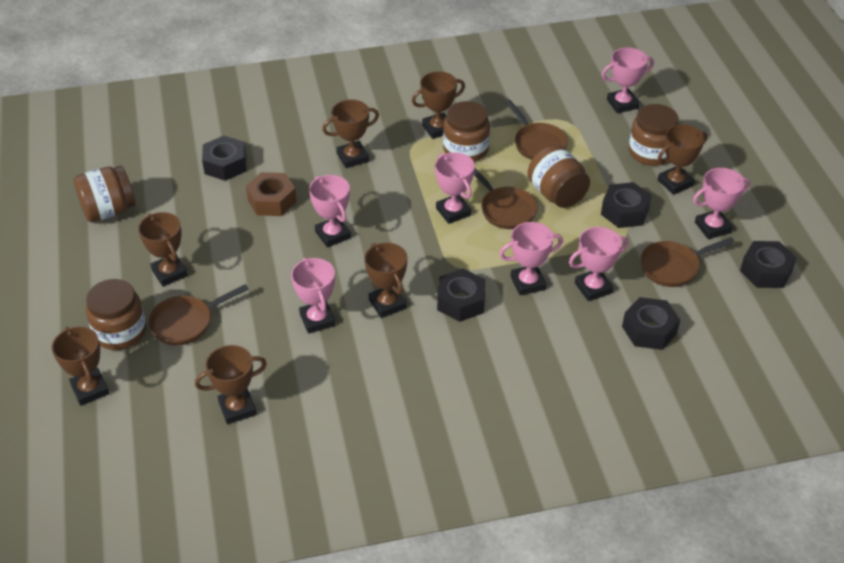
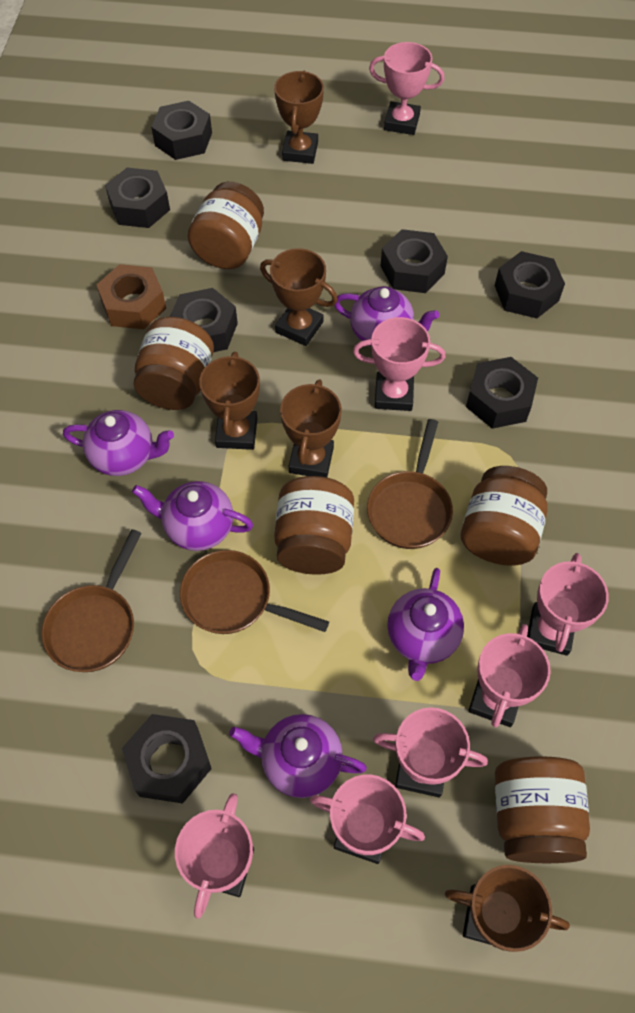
black nut: [202,136,247,181] [437,269,486,322] [601,182,652,228] [622,297,680,350] [740,241,797,288] = 5 -> [105,168,170,228] [122,714,212,803] [151,101,212,160] [170,288,238,352] [380,229,448,293] [466,357,538,429] [495,251,565,318] = 7
brown pan: [148,284,249,346] [474,168,538,229] [505,100,568,160] [640,237,735,287] = 4 -> [41,529,142,672] [180,550,329,634] [367,419,453,549] = 3
brown trophy: [52,327,110,406] [138,212,188,287] [195,345,267,424] [322,100,379,168] [364,243,408,318] [412,71,465,139] [658,124,707,195] = 7 -> [199,352,260,450] [260,248,338,346] [274,71,324,164] [280,379,342,477] [445,865,570,952] = 5
purple teapot: none = 0 -> [63,410,174,476] [132,481,253,551] [229,714,367,798] [334,286,439,346] [387,568,464,681] = 5

